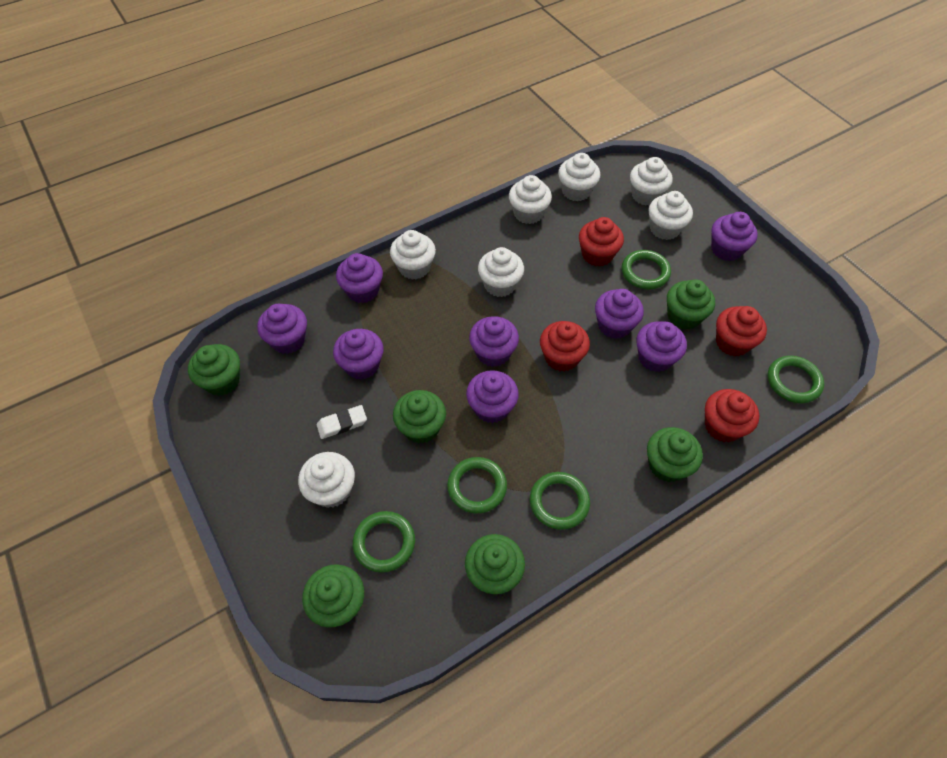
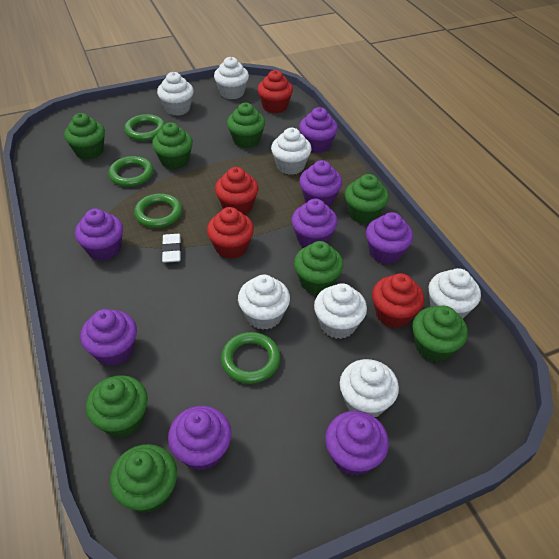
green cupcake: [188,344,240,396] [302,564,364,627] [393,390,446,444] [465,534,525,594] [647,427,703,482] [667,279,715,330] = 6 -> [64,113,105,160] [86,375,148,438] [110,444,177,513] [152,122,193,170] [227,103,265,148] [294,241,343,294] [345,174,389,224] [412,306,468,362] = 8
green ring: [353,511,415,573] [447,457,507,514] [530,472,590,530] [622,250,671,290] [767,356,824,403] = 5 -> [108,156,154,187] [124,114,165,141] [134,193,182,228] [221,332,280,384] = 4

